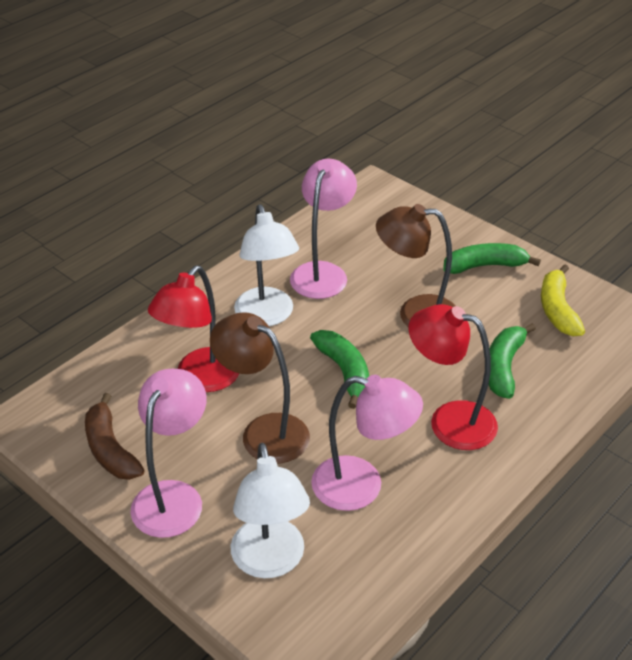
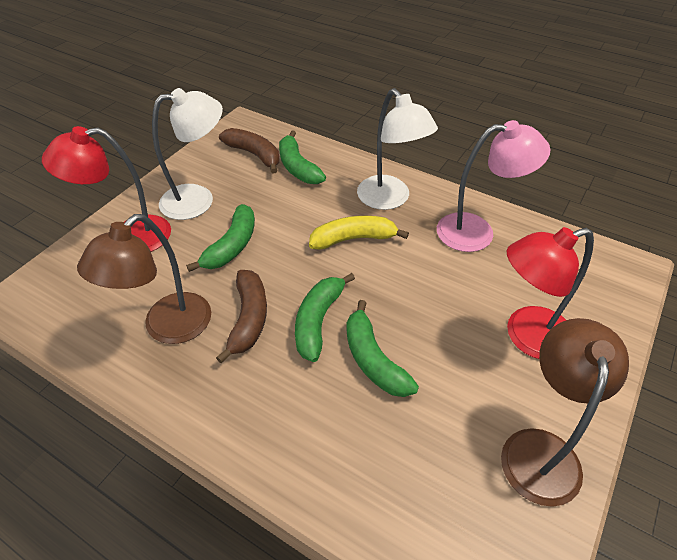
brown banana: [85,393,145,480] = 1 -> [216,270,267,363] [219,128,279,173] = 2
green banana: [310,330,369,409] [443,243,541,274] [488,323,536,399] = 3 -> [186,204,255,272] [279,131,326,184] [295,273,355,362] [346,300,419,397] = 4
pink lamp: [130,369,206,538] [290,159,357,299] [311,375,423,511] = 3 -> [437,120,551,252] = 1

